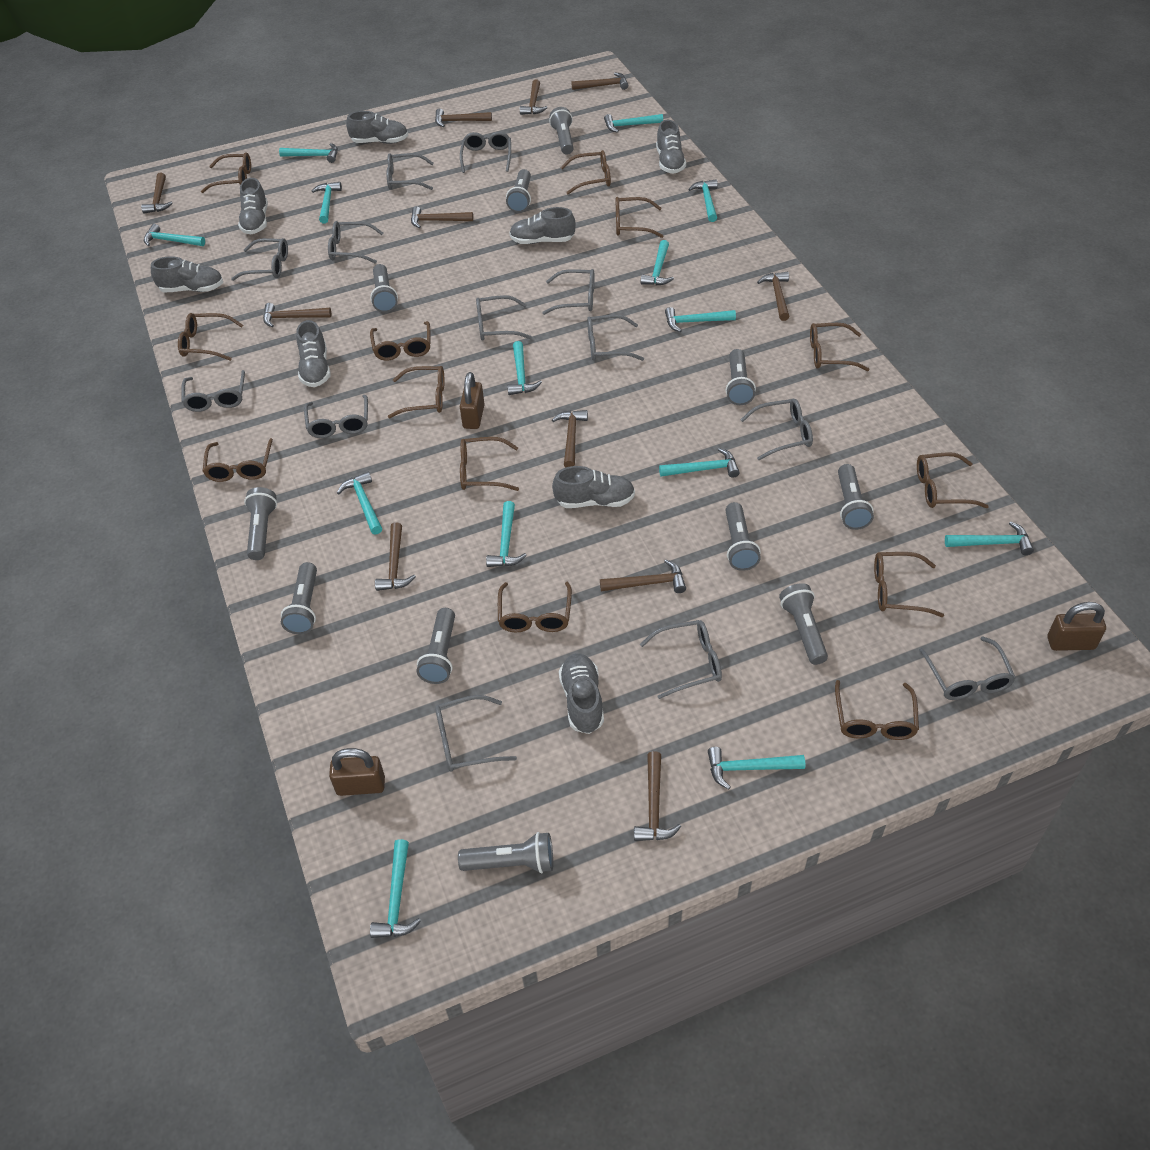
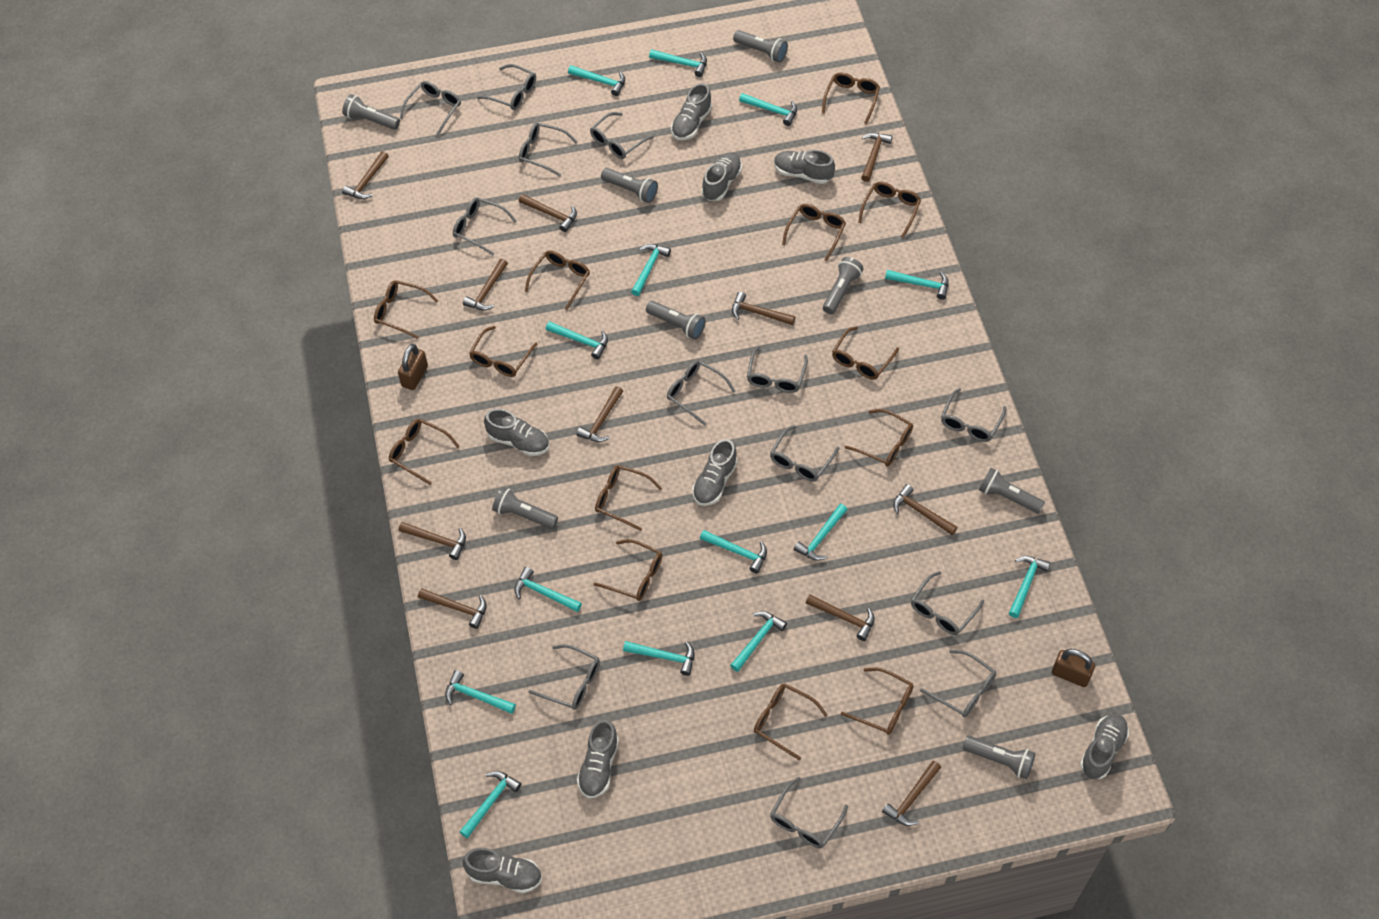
brown padlock: [329,748,385,796] [460,372,485,429] [1047,602,1106,651] = 3 -> [398,344,428,390] [1052,649,1095,687] = 2
grey flashlight: [244,487,277,560] [281,562,317,634] [370,264,398,312] [417,608,455,684] [458,832,553,873] [506,169,531,213] [549,107,574,155] [725,502,761,571] [726,349,756,405] [779,583,828,665] [838,464,874,530] = 11 -> [342,94,400,130] [492,487,558,529] [601,168,658,203] [646,301,705,339] [733,30,788,63] [823,257,864,314] [963,736,1035,779] [979,468,1045,514] = 8

